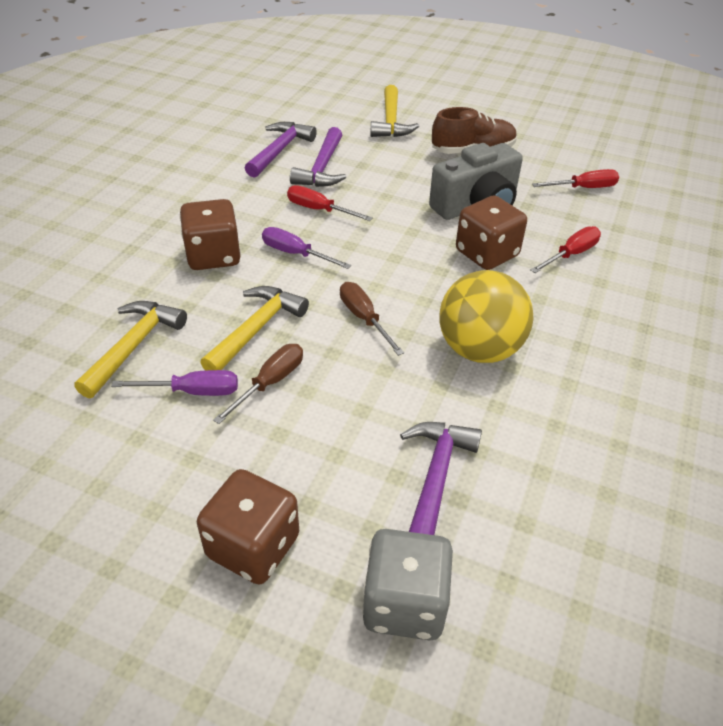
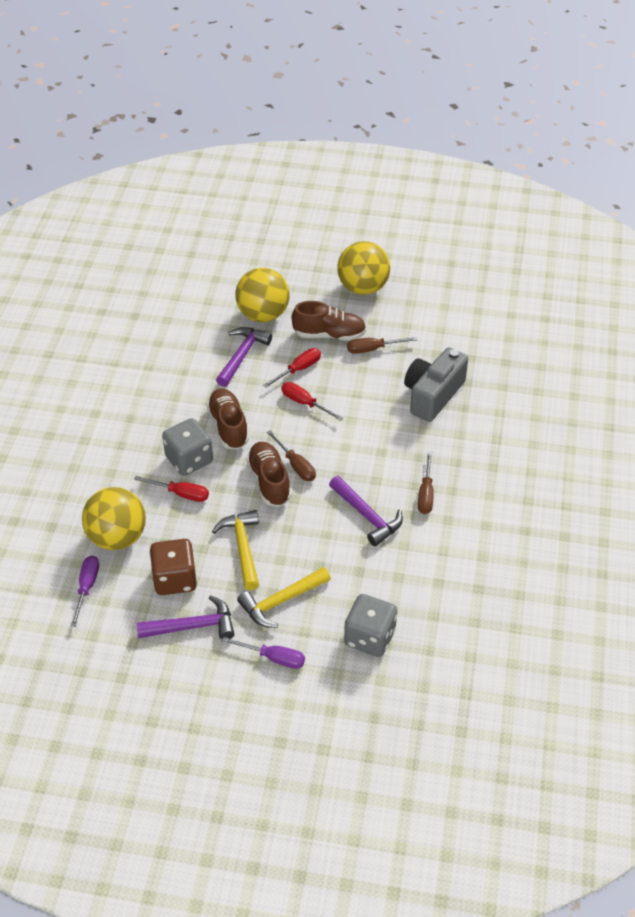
brown dice: [180,199,241,270] [197,469,299,585] [456,195,527,270] = 3 -> [150,539,197,595] = 1
brown screwdriver: [213,344,303,424] [340,282,404,356] = 2 -> [267,430,316,481] [347,337,417,354] [418,452,434,514] = 3
brown shoe: [432,107,517,154] = 1 -> [206,388,249,450] [246,442,291,507] [292,301,366,341] = 3
grey dice: [362,529,453,640] = 1 -> [162,418,213,476] [344,594,397,657] = 2
yellow ball: [439,270,533,363] = 1 -> [82,487,146,550] [235,268,289,322] [337,241,390,295] = 3
yellow hammer: [74,301,187,399] [200,286,309,371] [370,85,419,137] = 3 -> [212,510,259,590] [237,567,331,628] = 2

